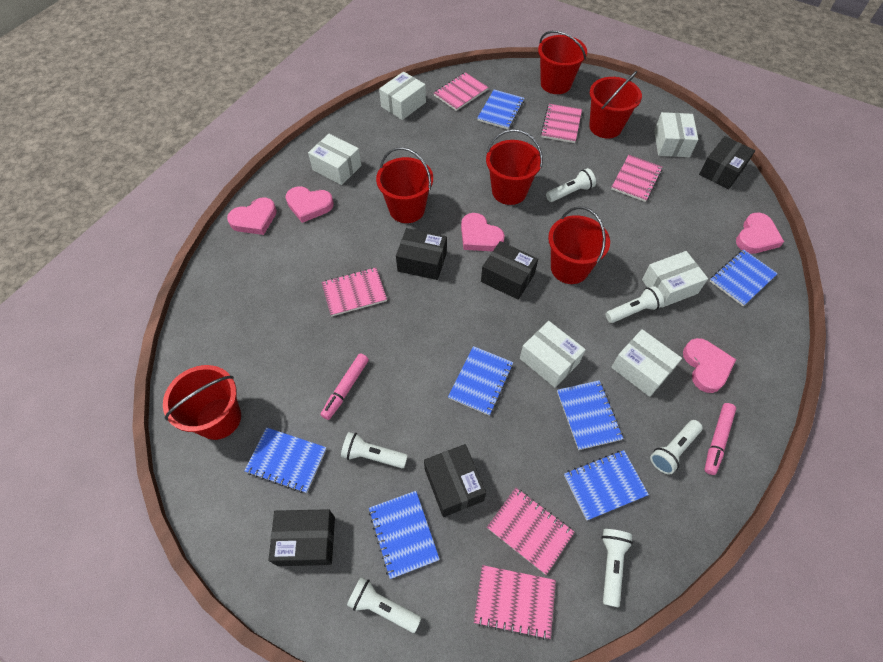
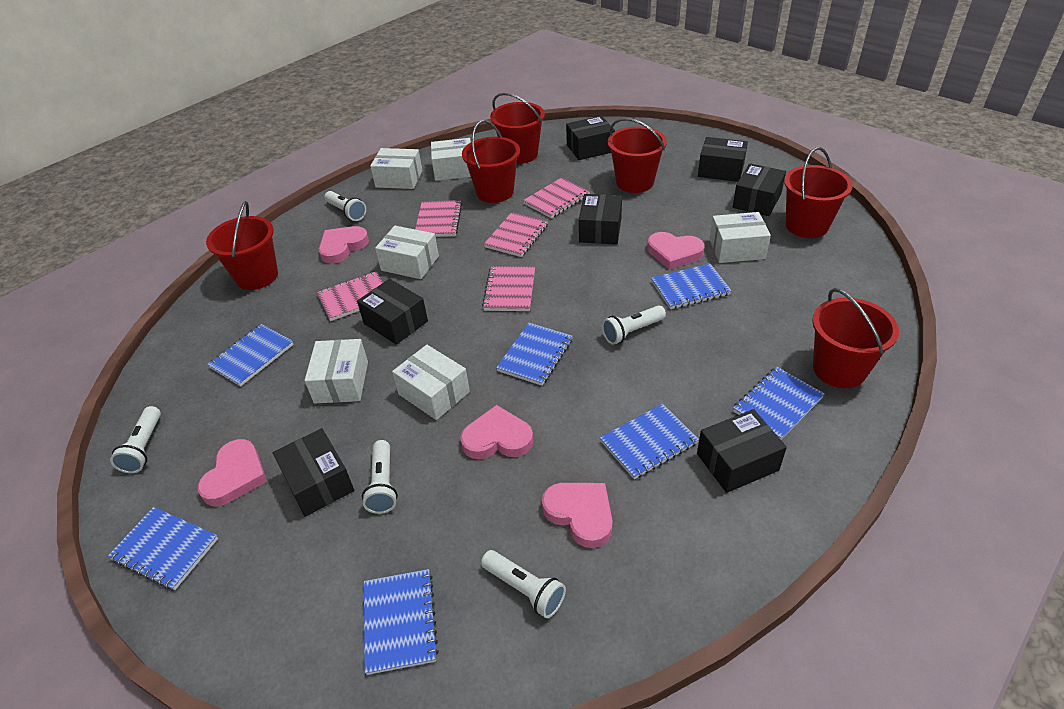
black box: [268,509,335,566] [396,228,447,280] [424,444,486,517] [481,241,538,300] [699,136,755,189] = 5 -> [273,428,354,517] [357,279,428,345] [566,116,615,160] [579,194,622,245] [697,409,787,493] [698,137,748,182] [732,163,786,216] = 7
pink marker: [321,354,369,420] [704,403,736,475] = 2 -> none = 0
pink notebook: [321,267,387,316] [434,72,488,111] [474,565,556,640] [487,488,575,575] [541,104,582,143] [611,155,663,202] = 6 -> [316,271,383,321] [415,200,462,237] [482,266,535,311] [484,212,548,257] [523,178,590,218] = 5
white flashlight: [341,432,408,468] [347,577,421,633] [546,168,596,202] [601,529,633,608] [606,286,664,323] [650,420,703,475] = 6 -> [110,406,161,473] [324,191,366,221] [362,440,398,514] [481,550,566,618] [602,305,666,345] = 5

